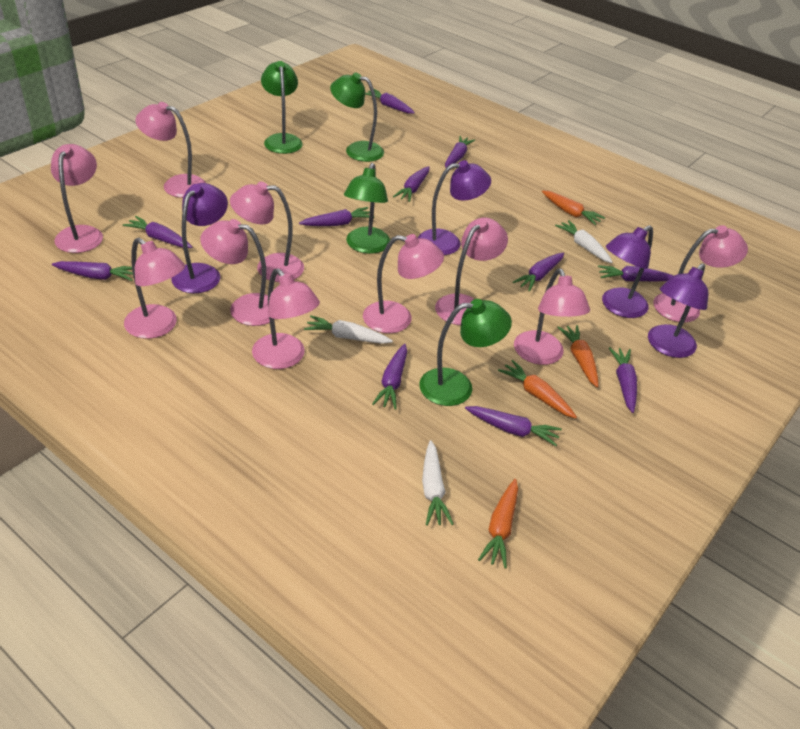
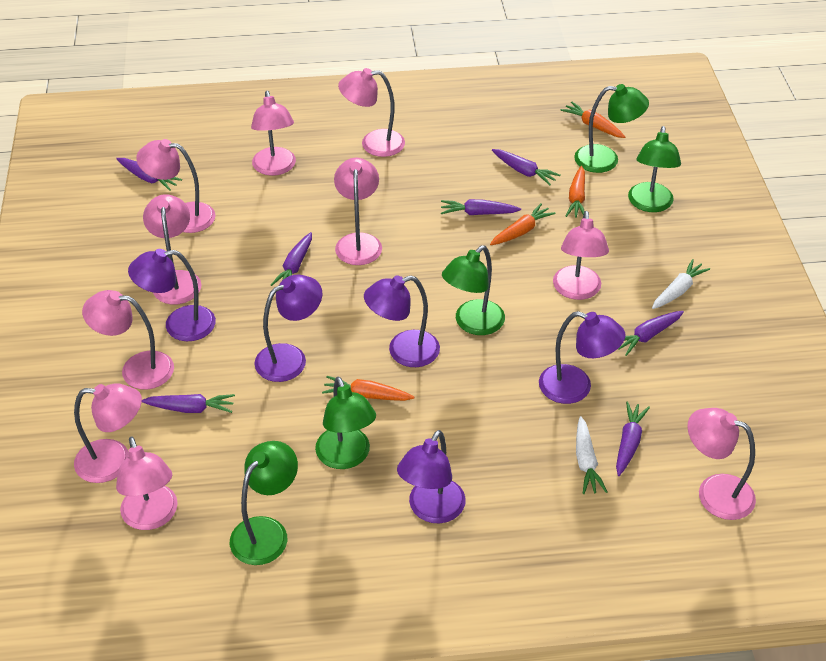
green lamp: [261,61,303,154] [330,72,384,162] [344,163,390,254] [419,299,512,406] = 4 -> [230,441,298,565] [315,376,376,469] [442,245,505,335] [574,84,649,173] [628,126,681,212] = 5
purple carrot: [52,261,133,281] [123,216,192,248] [299,207,374,226] [365,89,415,114] [372,344,407,410] [393,166,429,202] [445,136,475,168] [465,406,562,446] [513,252,564,292] [598,265,673,281] [609,347,637,413] = 11 -> [116,158,182,191] [142,394,235,413] [271,232,312,286] [441,199,521,215] [492,149,561,185] [616,401,650,476] [618,311,684,356] = 7
purple lamp: [171,183,228,293] [418,160,491,255] [602,225,653,318] [648,263,708,358] = 4 -> [128,249,216,341] [255,275,322,382] [364,275,440,367] [397,430,466,523] [539,311,626,404] = 5
white carrot: [304,315,393,344] [422,440,454,526] [555,220,613,263] = 3 -> [576,416,607,494] [652,259,710,309] = 2

